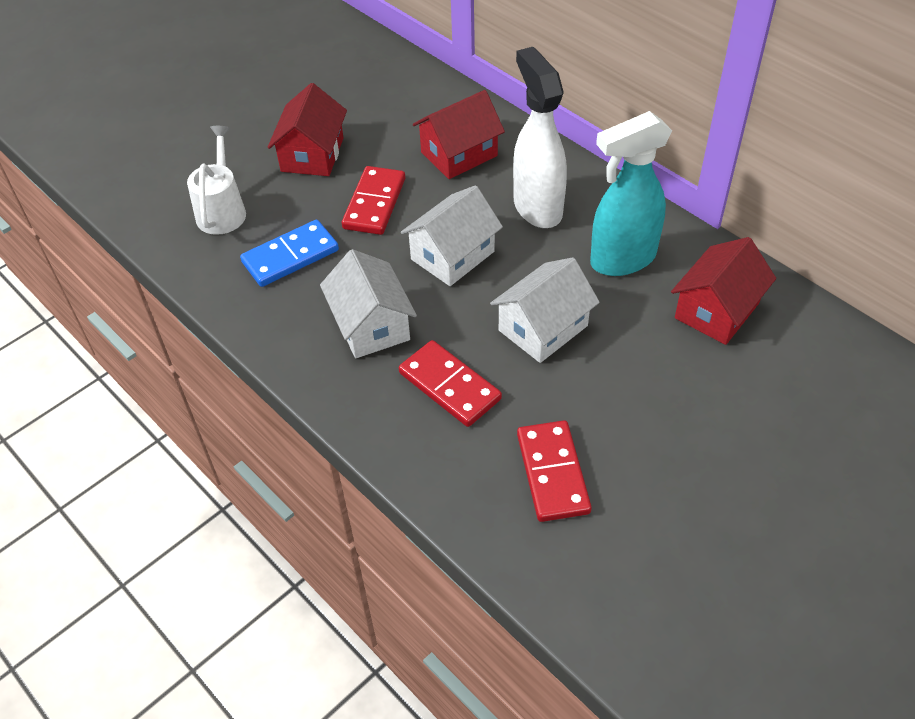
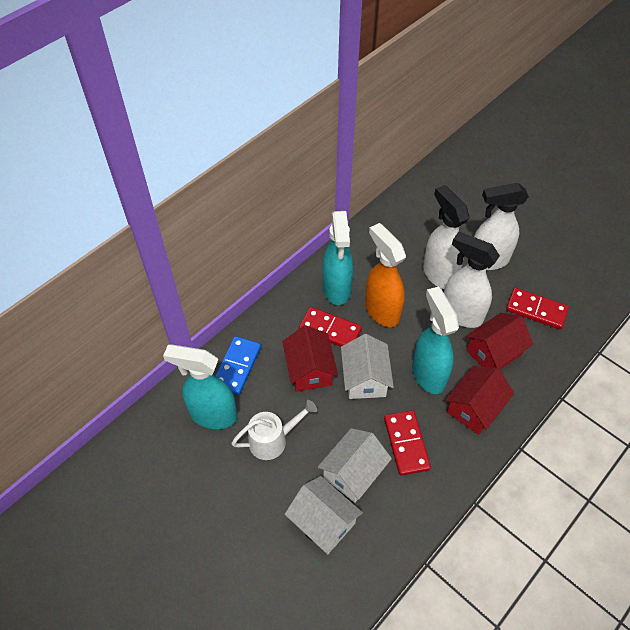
orange spray bottle: none = 0 -> [365,223,406,327] = 1
turquoise spray bottle: [590,111,672,276] = 1 -> [163,344,237,429] [322,211,353,305] [412,286,459,394] = 3
white spray bottle: [513,47,567,228] = 1 -> [423,185,470,289] [444,232,500,328] [474,183,529,270] = 3

